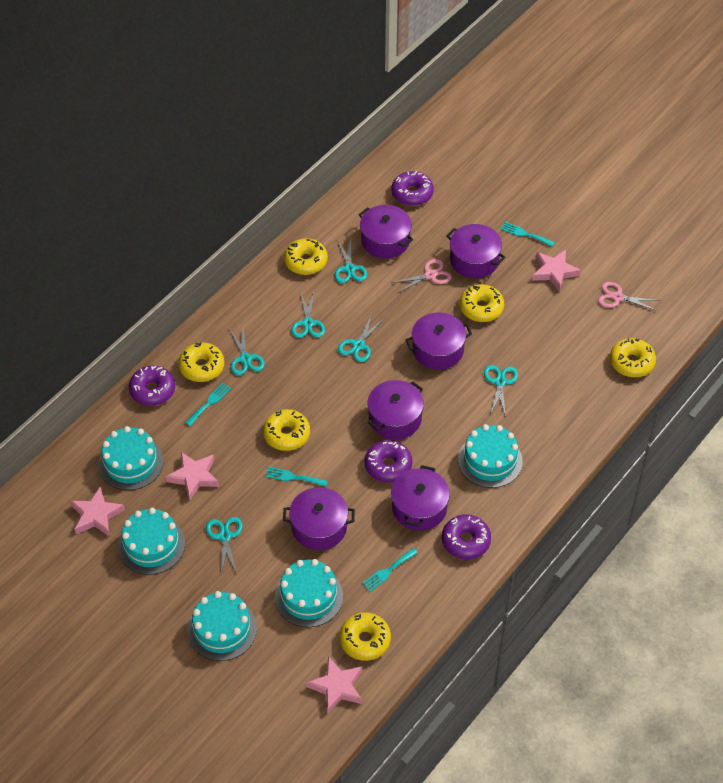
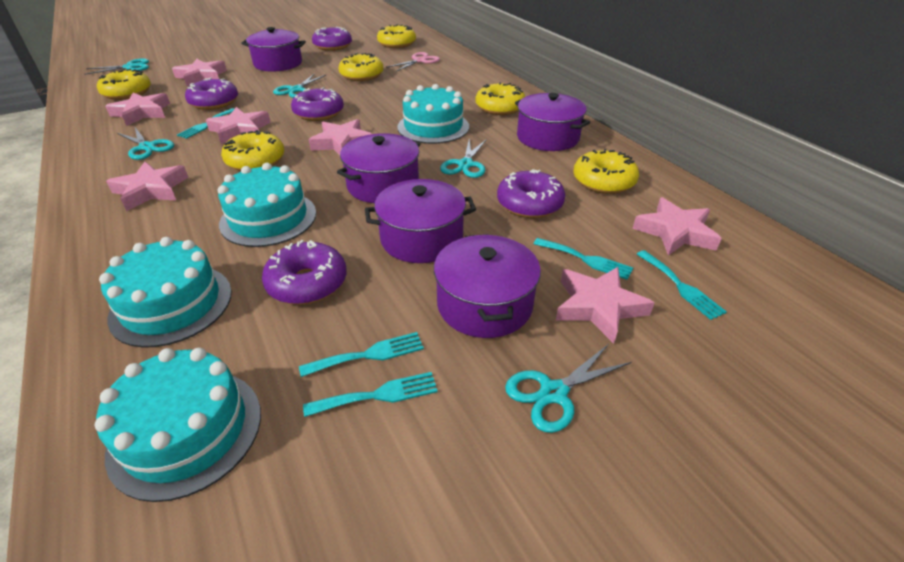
pink scissors: [391,259,452,293] [598,282,660,311] = 2 -> [386,52,440,72] = 1
pink star: [70,486,125,536] [166,452,219,501] [306,656,362,714] [532,250,581,292] = 4 -> [105,92,170,126] [106,162,189,211] [172,59,227,86] [206,107,271,144] [309,119,372,155] [556,267,655,344] [632,197,722,255] = 7
purple donut: [129,366,175,406] [365,440,412,483] [391,171,434,206] [442,514,491,559] = 4 -> [185,78,238,110] [262,240,347,305] [291,87,344,121] [312,27,352,51] [497,169,565,218] = 5
purple pot: [283,487,355,550] [359,205,413,259] [367,380,424,440] [391,465,450,531] [405,313,472,370] [447,224,505,278] = 6 -> [241,27,306,72] [337,133,420,203] [365,179,476,263] [434,234,541,338] [515,93,590,151] = 5
turquoise cake: [98,426,163,490] [118,508,185,575] [188,591,257,661] [275,559,343,627] [458,424,523,488] = 5 -> [95,348,261,502] [99,237,232,348] [218,163,316,247] [397,84,469,144] = 4
turquoise fork: [185,382,231,426] [265,467,328,487] [362,548,418,592] [500,222,555,247] = 4 -> [177,108,235,139] [299,332,424,377] [303,372,438,417] [534,238,633,280] [637,250,727,320] = 5
turquoise scissors: [206,517,243,574] [230,327,265,375] [292,290,325,338] [335,239,367,283] [338,314,385,362] [484,365,518,417] = 6 -> [85,58,149,75] [117,127,174,160] [273,73,326,98] [440,139,487,178] [505,344,632,433] = 5

